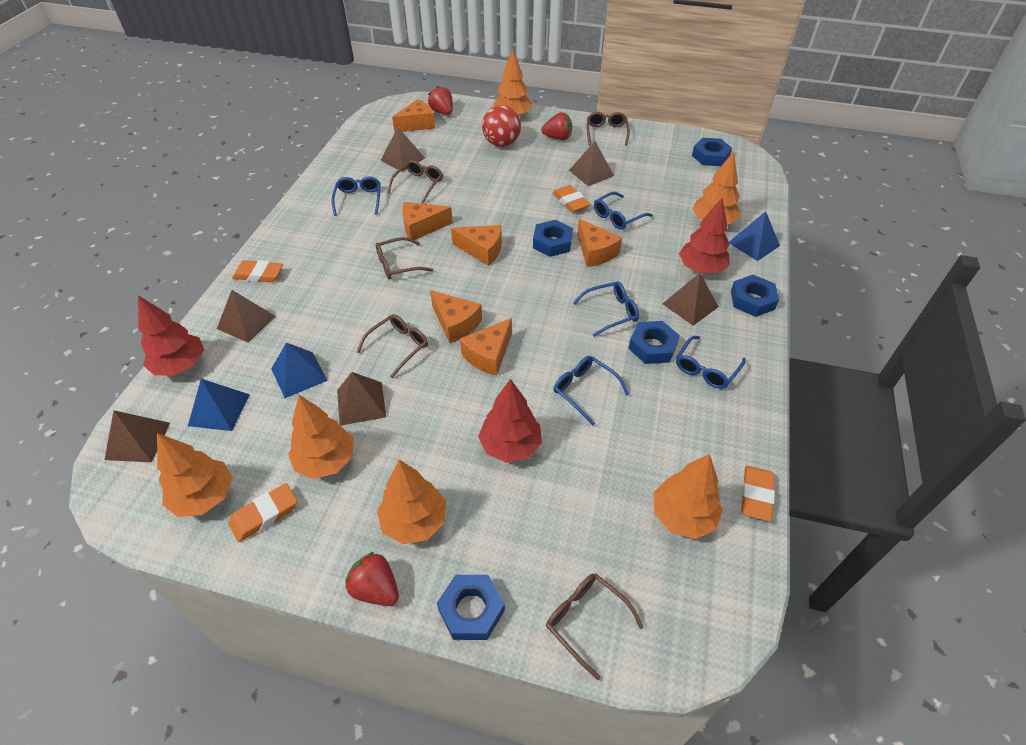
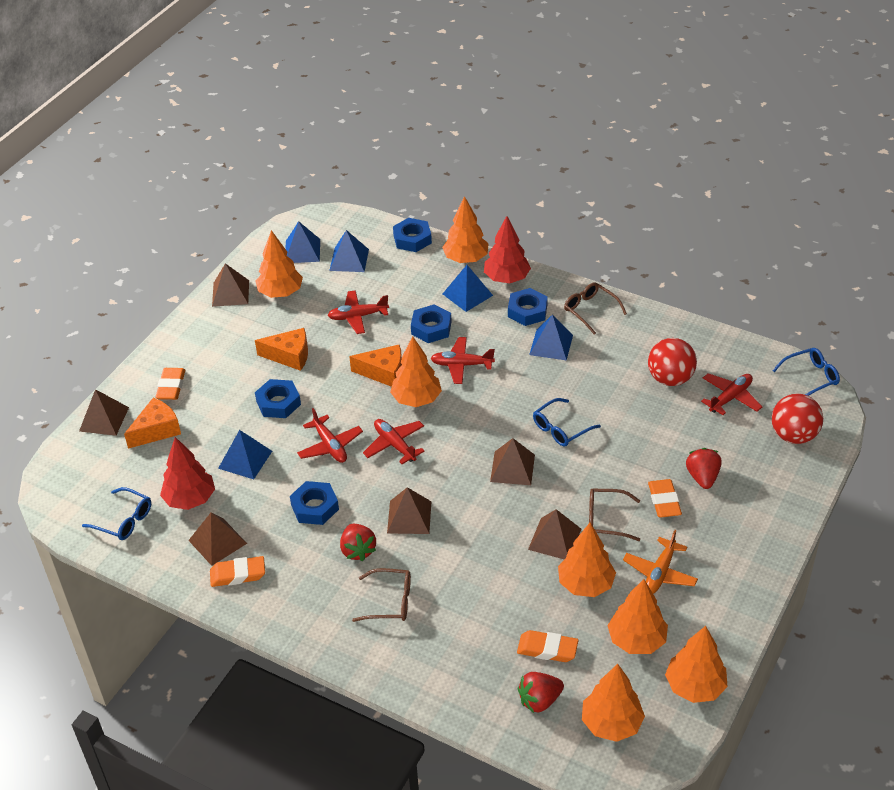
blue glasses: [331,176,381,216] [554,356,629,426] [573,282,639,337] [594,192,653,230] [676,336,746,389] = 5 -> [82,487,151,540] [533,398,601,446] [772,348,840,396] = 3
blue pyramid: [188,379,250,431] [271,342,328,398] [729,211,780,261] = 3 -> [218,430,272,479] [285,221,320,263] [329,230,369,272] [443,265,493,312] [529,315,573,361] = 5
brown glasses: [356,314,428,378] [376,237,433,279] [388,160,443,203] [546,574,644,680] [587,112,630,146] = 5 -> [352,568,411,622] [564,282,627,335] [589,489,640,541] = 3
orange cheese: [392,99,435,133] [402,202,453,240] [430,290,482,343] [451,225,502,266] [460,318,512,376] [577,219,622,267] = 6 -> [124,398,181,449] [255,328,308,371] [349,345,402,387] = 3
orange plane: none = 0 -> [623,530,698,594] = 1
orange tree: [157,433,232,517] [288,395,354,479] [377,460,446,544] [493,49,532,114] [653,454,723,539] [692,151,740,224] = 6 -> [256,230,303,298] [390,336,442,407] [442,196,489,263] [558,523,616,597] [582,664,645,742] [607,579,668,654] [665,626,727,703] = 7
red ball: [482,105,521,147] = 1 -> [648,338,697,386] [772,394,823,444] = 2
red plane: none = 0 -> [297,408,363,463] [327,290,389,334] [363,419,425,464] [430,337,495,384] [701,373,762,415] = 5
red tree: [138,295,204,376] [478,379,542,463] [679,198,730,273] = 3 -> [160,437,215,510] [484,216,531,283] = 2

